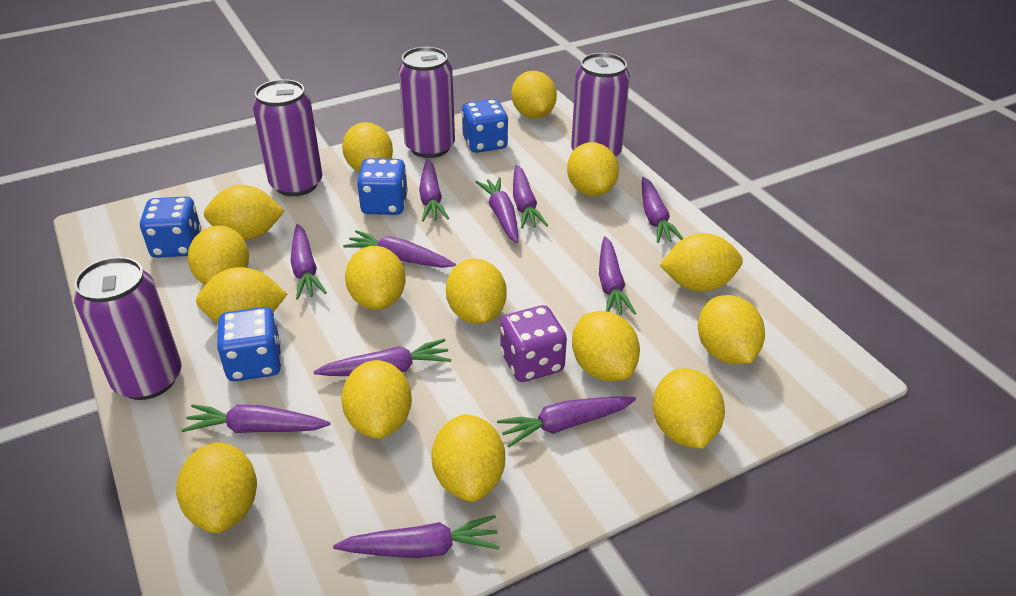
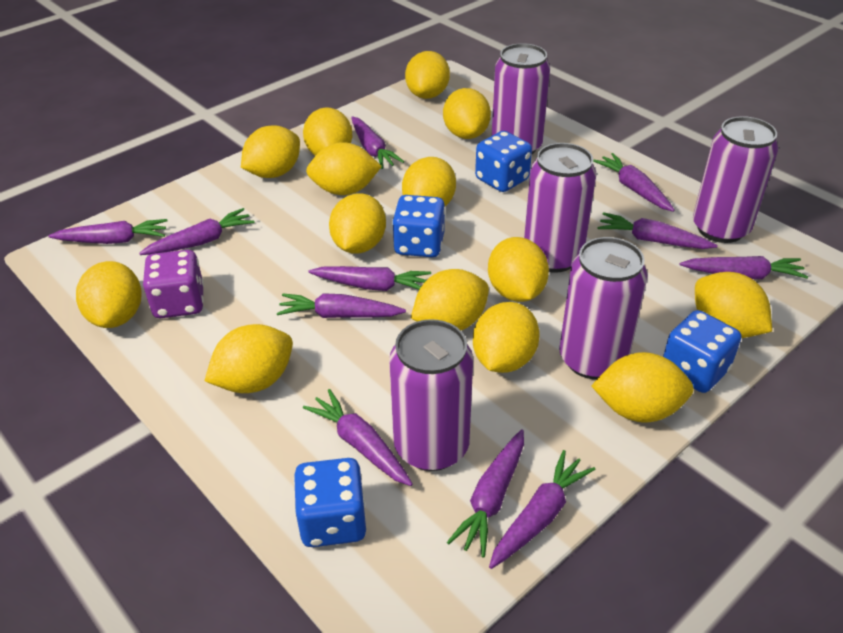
purple can: [74,257,182,400] [253,79,322,196] [398,47,455,158] [571,53,630,157] = 4 -> [389,319,473,471] [491,43,550,154] [524,143,596,273] [559,237,648,379] [693,116,778,243] = 5
yellow lemon: [176,442,257,533] [188,226,249,285] [196,267,287,323] [204,185,284,240] [341,360,412,439] [342,122,393,172] [345,246,406,310] [431,414,505,502] [446,259,507,324] [511,71,557,119] [567,142,619,196] [572,311,640,381] [653,368,725,449] [660,233,743,292] [698,295,765,364] = 15 -> [76,261,142,328] [205,324,293,393] [241,125,300,178] [303,108,352,156] [306,142,382,195] [329,193,386,254] [402,157,456,206] [405,51,450,99] [411,269,489,330] [443,88,491,139] [473,302,540,373] [488,237,549,302] [591,352,694,423] [695,272,772,338] = 14

